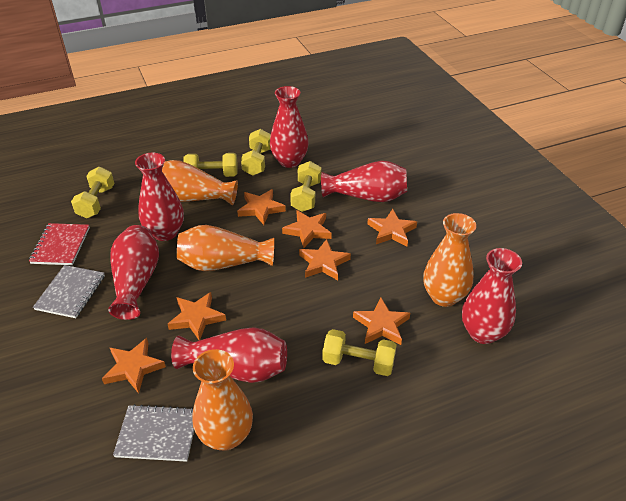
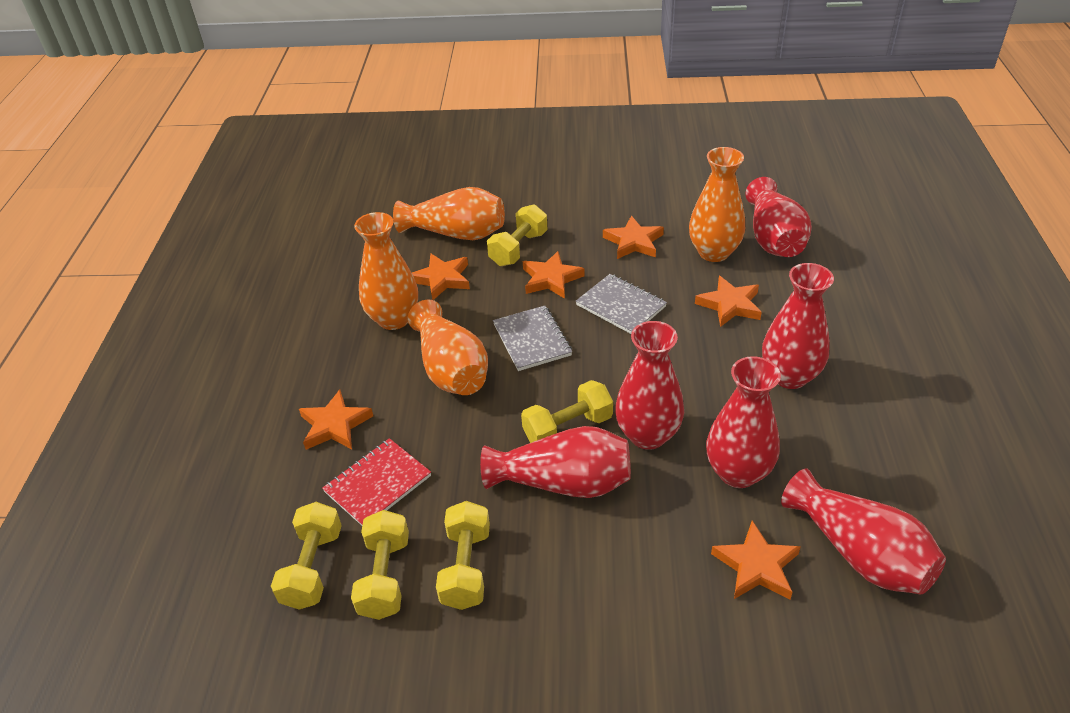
orange star: [102,338,166,393] [168,292,226,340] [237,189,286,225] [282,210,332,248] [299,239,351,280] [353,298,410,345] [367,209,417,246] = 7 -> [299,390,373,450] [412,253,470,300] [523,251,584,299] [603,216,664,259] [695,276,762,327] [711,521,801,599] = 6

